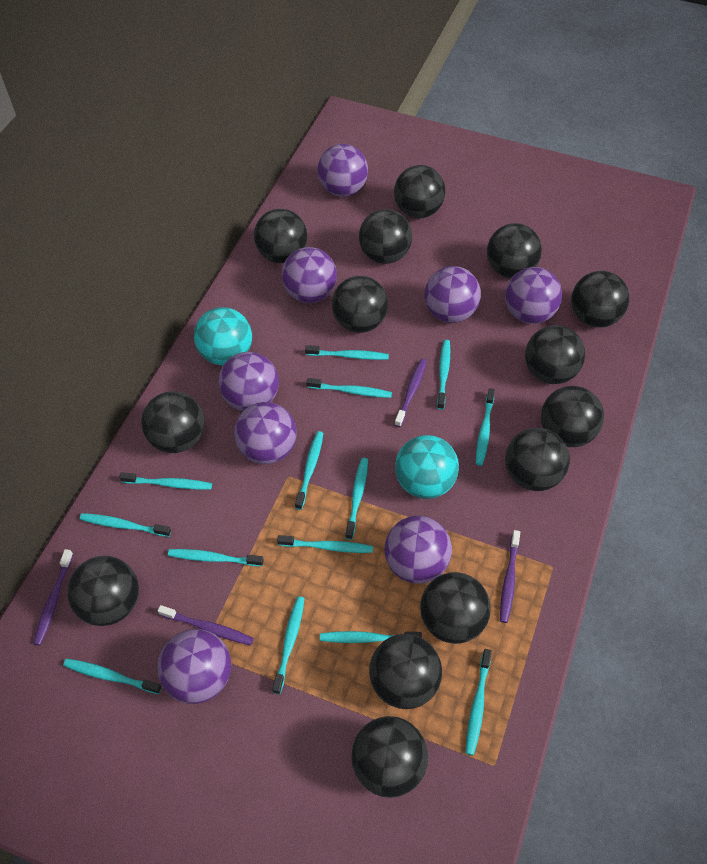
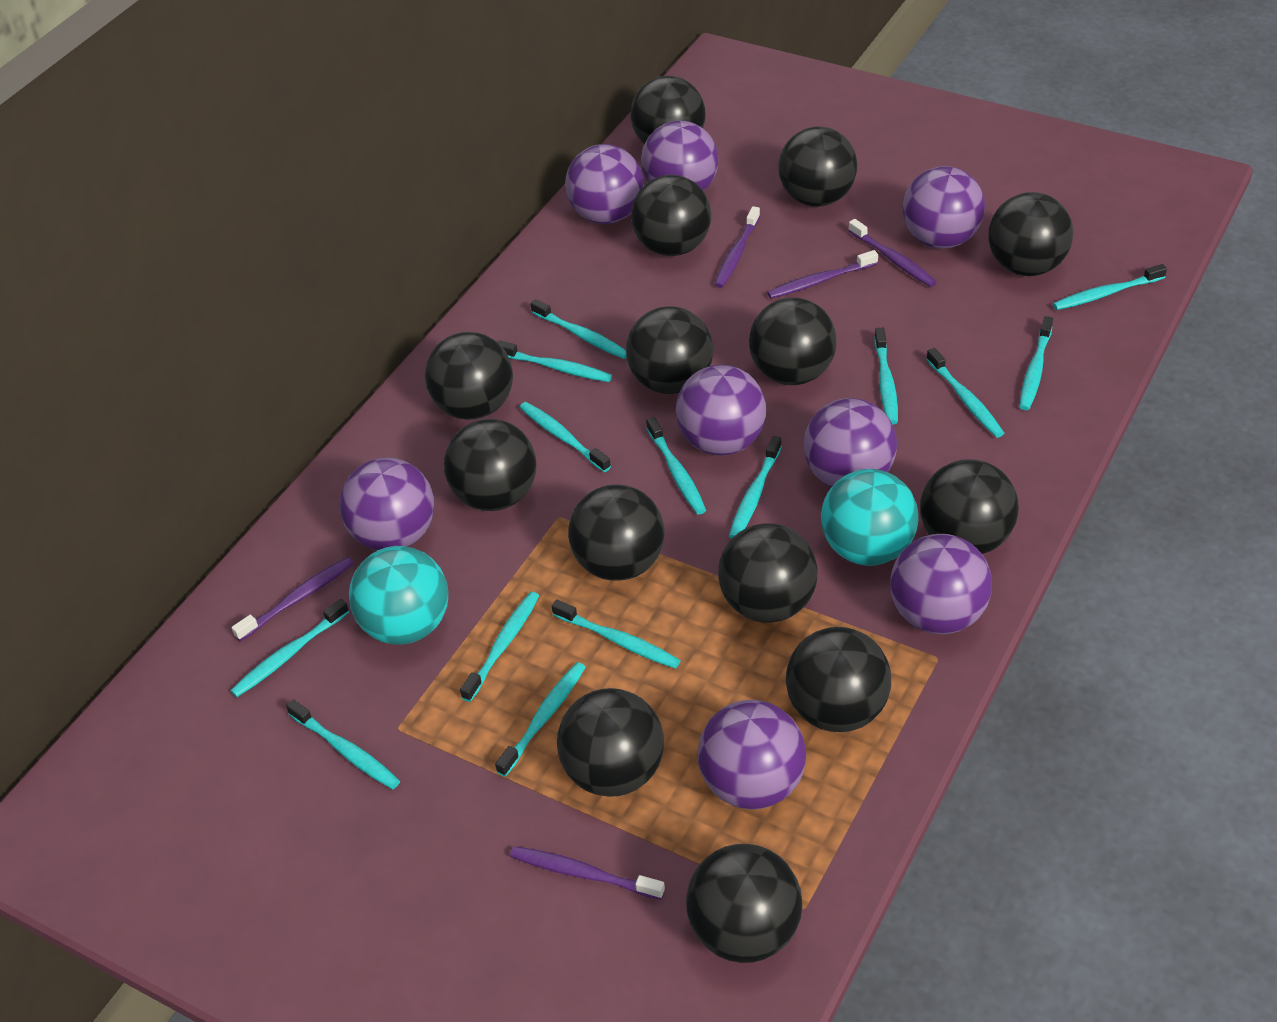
purple toothbrush: [33,549,73,645] [158,605,254,645] [395,359,427,427] [500,530,520,623] = 4 -> [232,557,354,641] [510,846,665,900] [714,206,760,288] [767,250,878,299] [848,219,937,287] = 5

